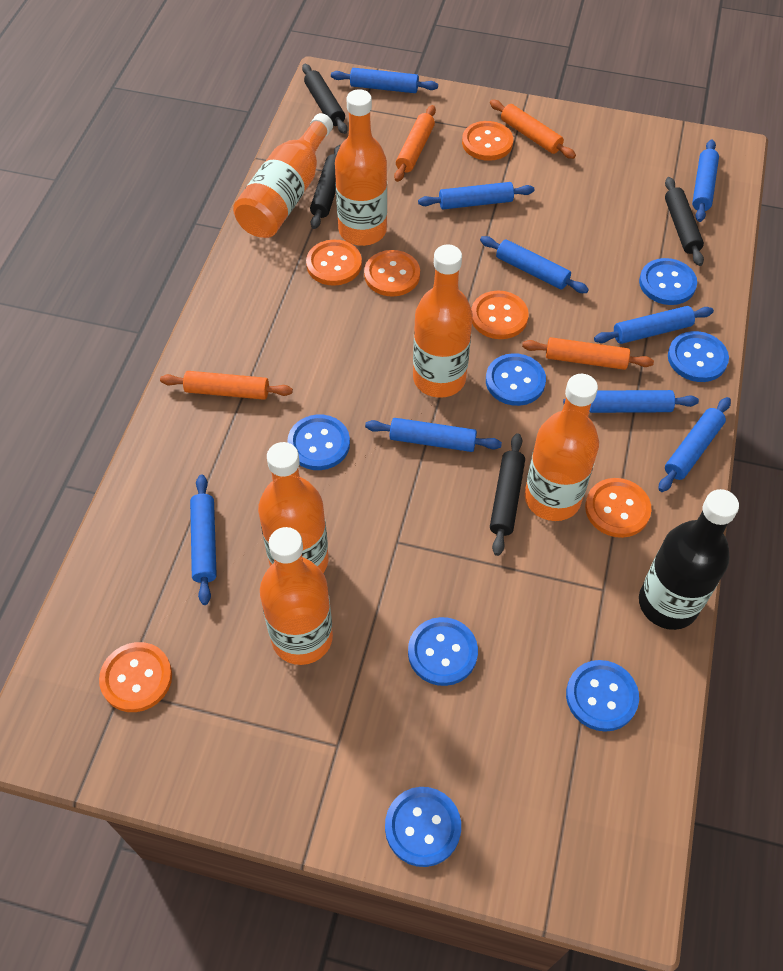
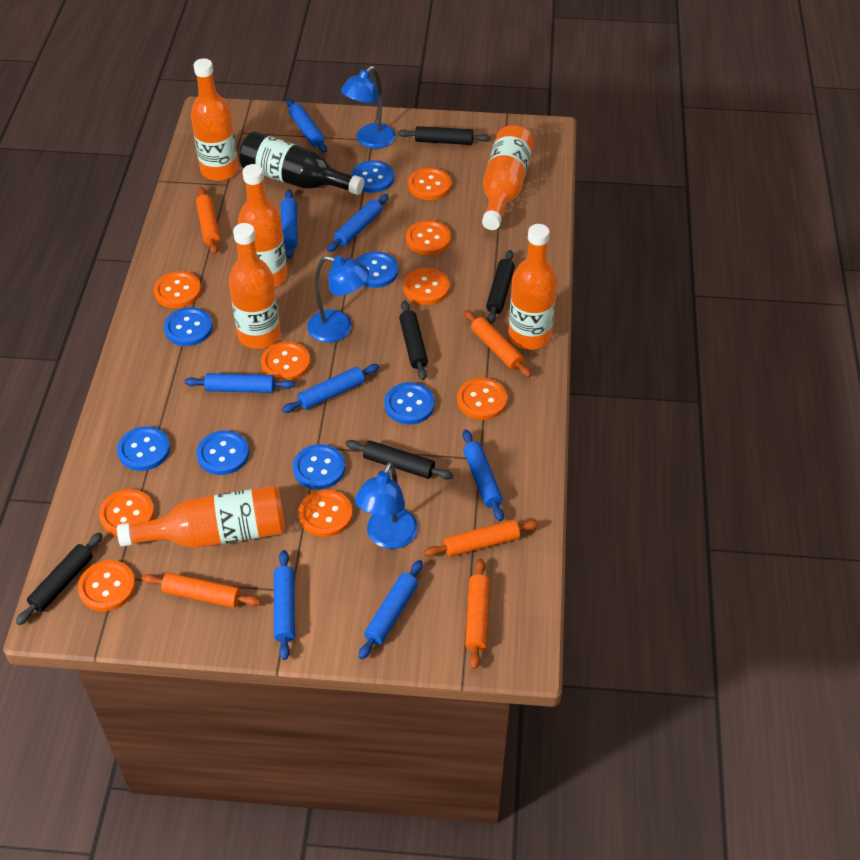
black rolling pin: [302,64,348,134] [310,145,341,229] [490,433,525,556] [665,177,704,266] = 4 -> [16,532,103,625] [345,440,453,480] [398,126,491,145] [399,300,428,380] [486,250,515,324] = 5
blue lamp: none = 0 -> [307,255,369,343] [341,66,396,149] [355,462,418,549] = 3
blue rolling pin: [190,475,217,605] [331,68,438,93] [365,418,502,452] [418,182,534,209] [480,236,589,293] [563,390,699,413] [594,306,714,344] [659,397,731,492] [692,140,719,222] = 9 -> [185,373,295,393] [274,550,295,660] [281,190,298,259] [282,364,379,413] [287,98,327,153] [327,194,389,252] [359,560,423,659] [462,429,504,521] = 8
orange button: [99,642,172,712] [306,240,362,286] [364,250,420,296] [462,121,513,161] [471,291,529,339] [585,478,651,538] = 6 -> [78,560,136,612] [99,489,154,536] [154,271,201,308] [261,341,310,381] [298,489,353,537] [403,268,449,305] [406,220,451,255] [408,168,451,200] [457,378,507,420] = 9
orange rolling pin: [160,371,293,400] [394,105,436,182] [490,100,576,159] [522,337,654,370] = 4 -> [142,573,261,608] [196,187,220,254] [424,520,539,557] [464,310,532,377] [465,558,490,670] = 5

